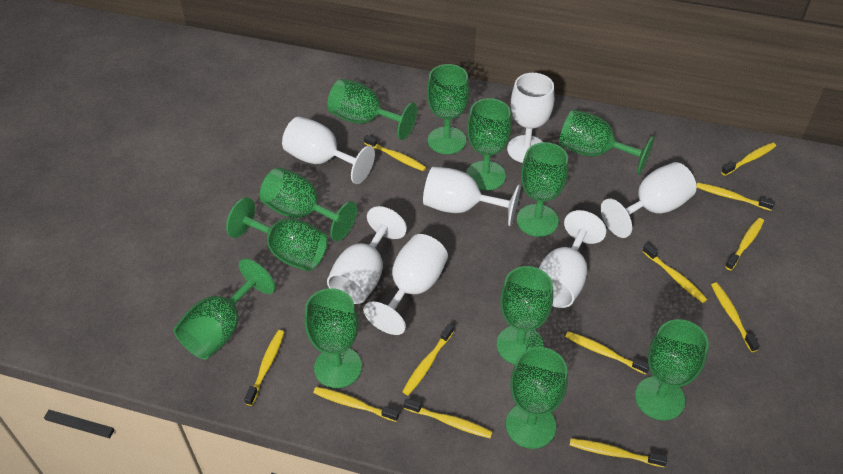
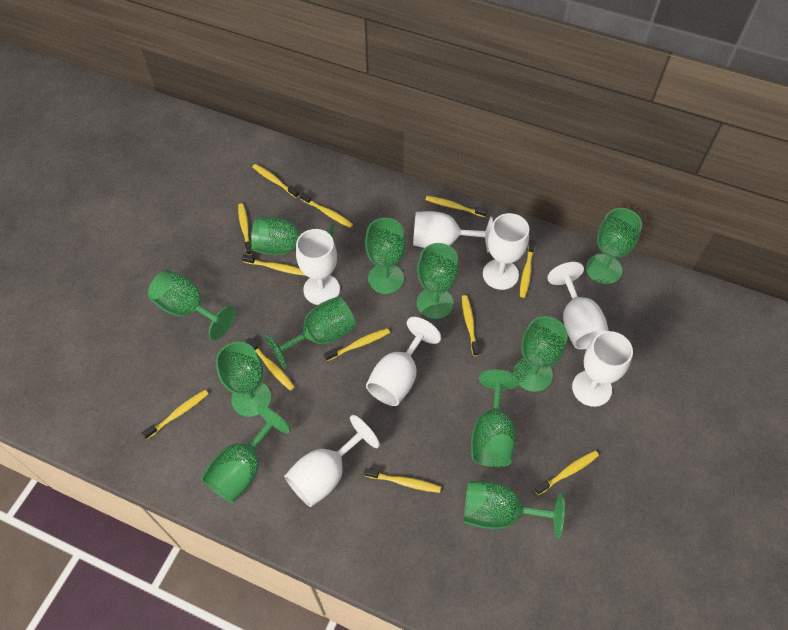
green goblet: [174,258,275,359] [226,197,327,271] [260,168,357,241] [304,288,362,388] [327,79,417,140] [427,64,469,154] [466,98,512,191] [497,266,553,365] [506,347,568,449] [517,142,568,237] [559,110,655,175] [635,319,709,421] = 12 -> [148,270,236,340] [201,405,291,503] [216,342,271,417] [251,217,334,255] [265,296,356,369] [365,218,406,294] [416,243,459,319] [464,481,565,538] [471,370,519,467] [514,316,568,392] [586,208,642,284] = 11

